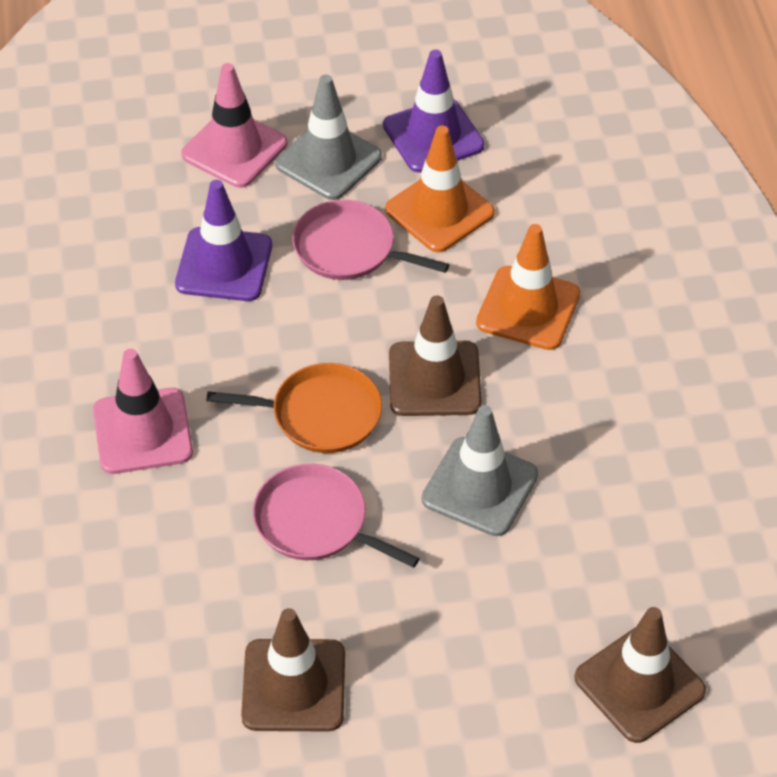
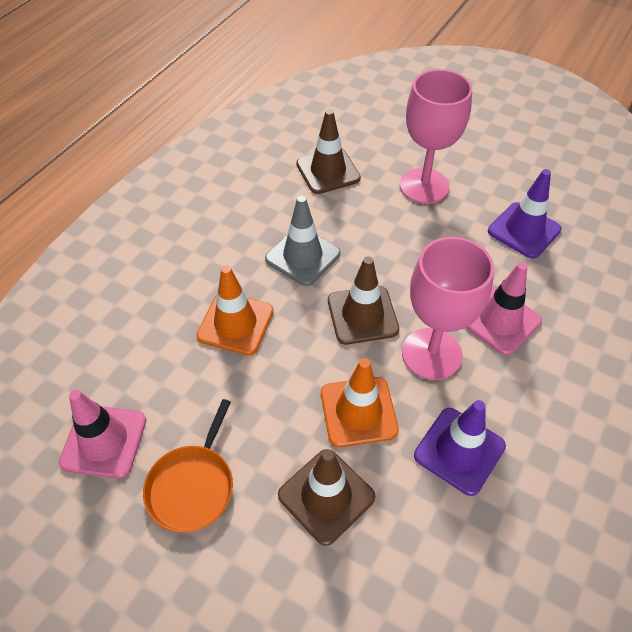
grey traffic cone: [275,75,382,200] [422,405,538,536] = 2 -> [265,196,341,286] = 1
pink goblet: none = 0 -> [400,69,472,204] [402,237,494,380] = 2
pink pan: [253,464,420,568] [292,200,449,280] = 2 -> none = 0

